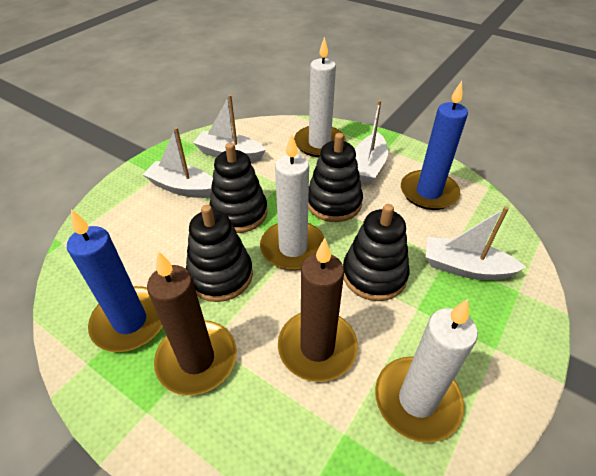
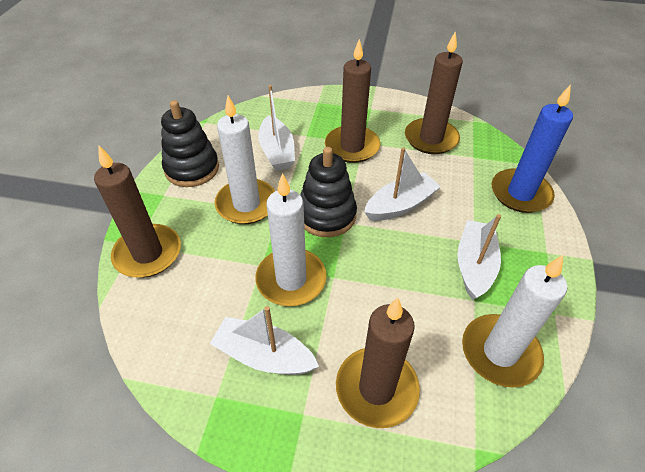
black stacking toy: [186,205,253,302] [209,143,267,233] [308,133,363,222] [343,204,410,301] = 4 -> [161,100,219,187] [300,147,357,237] = 2
blue candle: [67,209,162,352] [401,81,468,210] = 2 -> [492,84,573,213] = 1
brown candle: [147,251,237,395] [278,238,358,382] = 2 -> [94,146,181,278] [325,39,380,163] [336,298,420,428] [405,31,463,154] = 4

